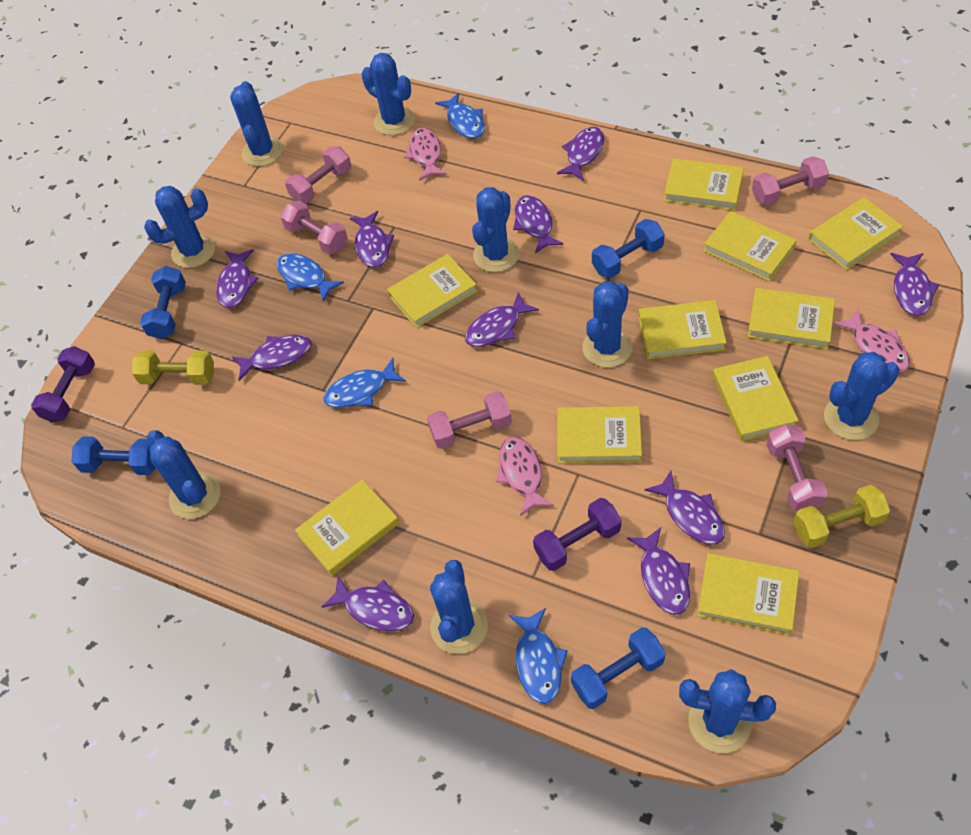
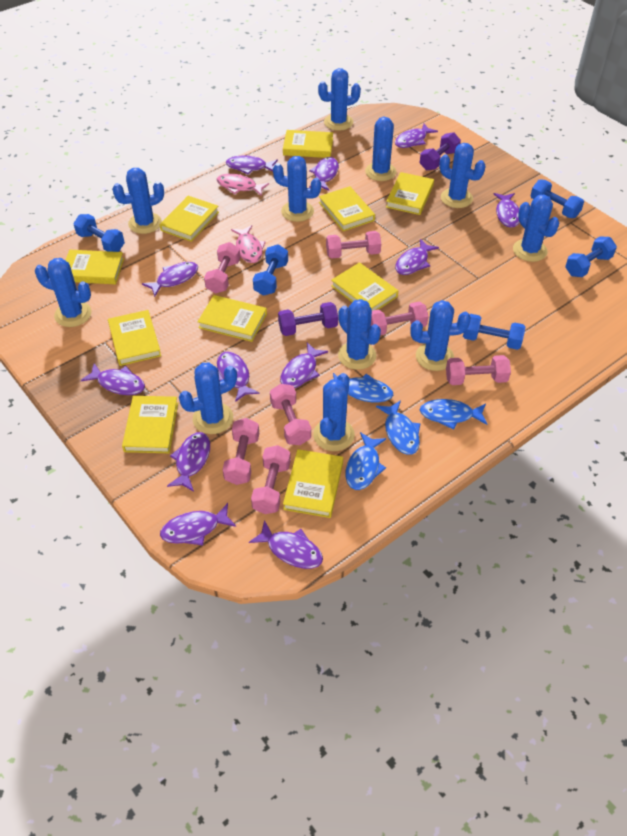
blue cactus: [144,186,215,268] [147,430,221,519] [230,81,283,166] [362,53,415,135] [430,560,488,654] [472,187,519,272] [582,281,633,368] [679,669,776,753] [824,352,899,440] = 9 -> [35,258,92,327] [112,168,164,234] [179,362,237,434] [273,156,321,222] [313,373,355,451] [318,68,361,131] [338,299,381,370] [365,117,397,181] [410,300,471,371] [439,143,486,208] [513,194,559,262] = 11
blue dumbbell: [72,436,156,475] [140,266,186,339] [571,627,666,709] [592,219,665,278] = 4 -> [73,214,125,252] [253,244,288,296] [463,314,525,350] [530,179,584,218] [565,236,617,277] = 5
pink dumbbell: [280,201,348,255] [285,146,351,203] [427,391,512,449] [752,156,829,206] [767,424,828,511] = 5 -> [204,242,241,294] [223,418,259,485] [251,445,291,514] [270,384,311,445] [326,231,381,259] [371,302,429,335] [446,355,511,385] = 7
pink fish: [404,128,447,181] [496,437,554,516] [833,309,910,372] = 3 -> [217,174,269,196] [231,225,266,263] = 2
purple fish: [216,249,259,308] [231,335,311,381] [322,576,414,631] [350,211,394,268] [465,292,539,347] [513,195,564,254] [557,127,604,181] [627,527,690,615] [644,471,725,545] [891,253,940,316] = 10 -> [81,363,145,395] [142,262,198,297] [160,503,236,545] [167,432,210,492] [217,351,259,402] [226,155,278,174] [249,520,323,569] [280,343,328,388] [309,157,339,191] [395,124,438,148] [395,239,439,275] [494,193,520,228] = 12
yellow dumbbell: [132,350,214,385] [793,485,890,548] = 2 -> none = 0

